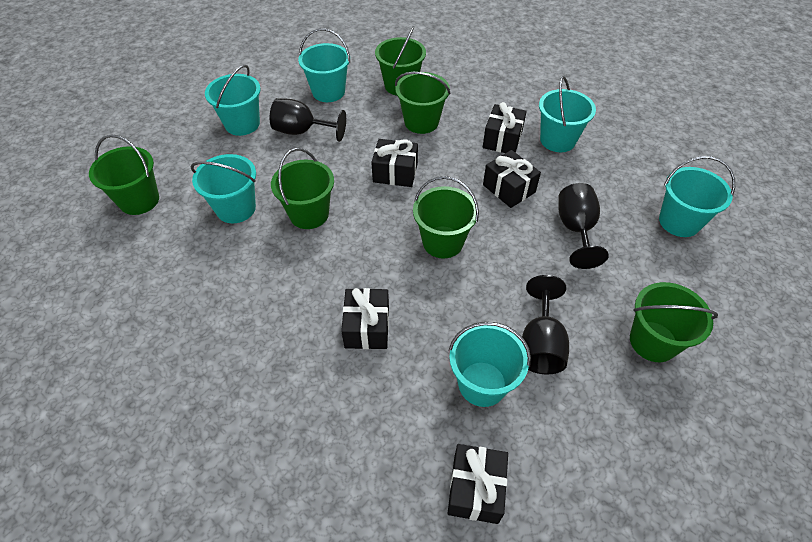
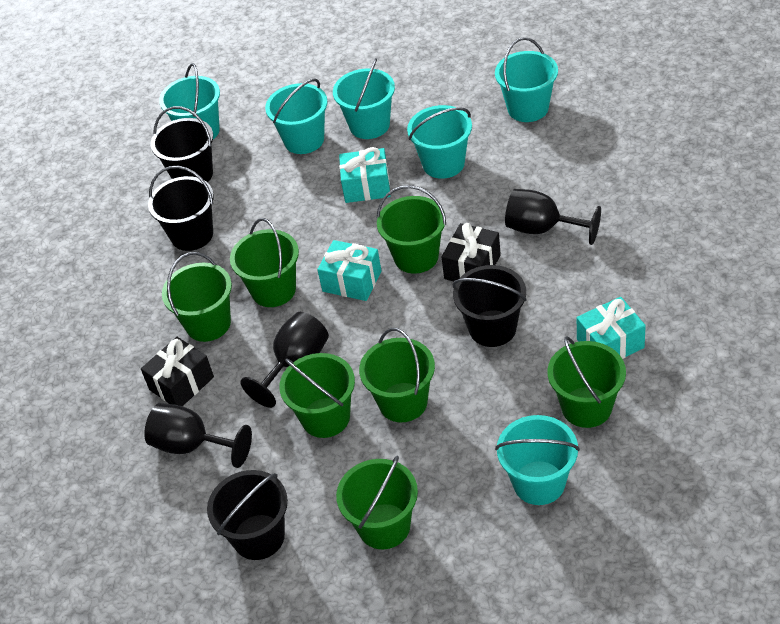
black bucket: none = 0 -> [148,166,214,251] [151,106,213,182] [207,470,288,560] [452,265,527,347] = 4
black gift: [341,288,389,349] [371,139,418,187] [447,444,508,524] [483,102,527,153] [483,150,541,208] = 5 -> [141,337,214,406] [442,223,501,281] = 2
green bucket: [89,134,159,215] [271,148,334,229] [375,26,426,96] [395,72,450,134] [413,176,479,259] [630,282,718,362] = 6 -> [162,252,232,342] [230,218,299,307] [279,353,355,438] [336,456,418,549] [359,328,435,422] [376,185,446,274] [547,336,626,428] = 7
turquoise gift: none = 0 -> [317,240,382,301] [339,147,390,203] [577,297,646,359] = 3

